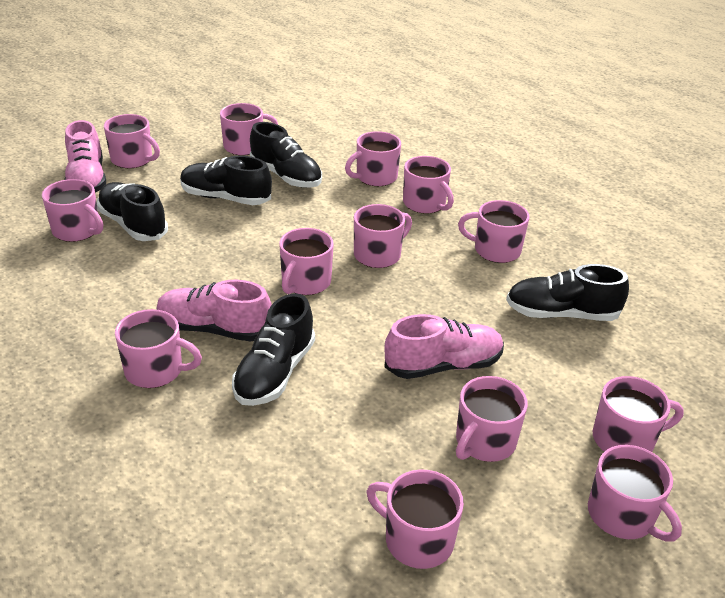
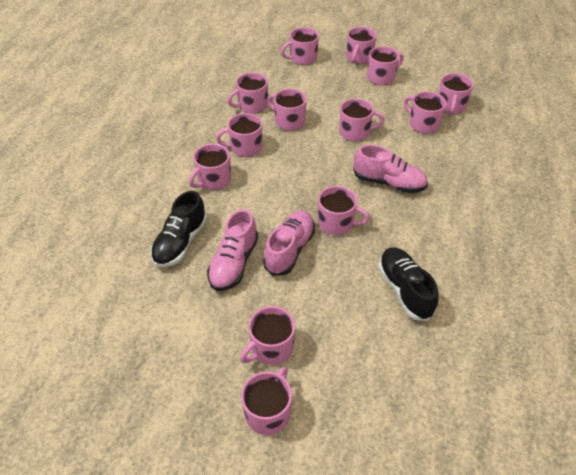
black shoe: [97,182,168,241] [180,156,272,205] [232,293,315,406] [250,122,322,188] [506,264,629,321] = 5 -> [150,191,207,268] [378,247,439,321] = 2

